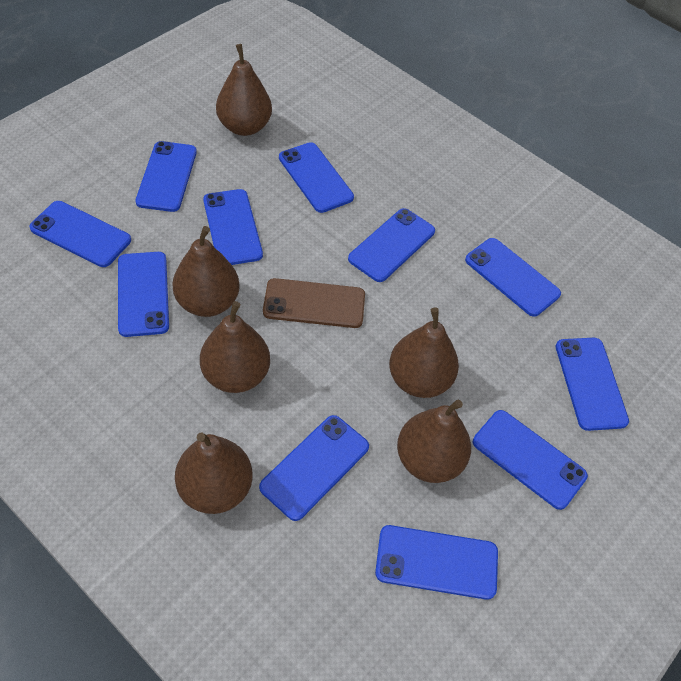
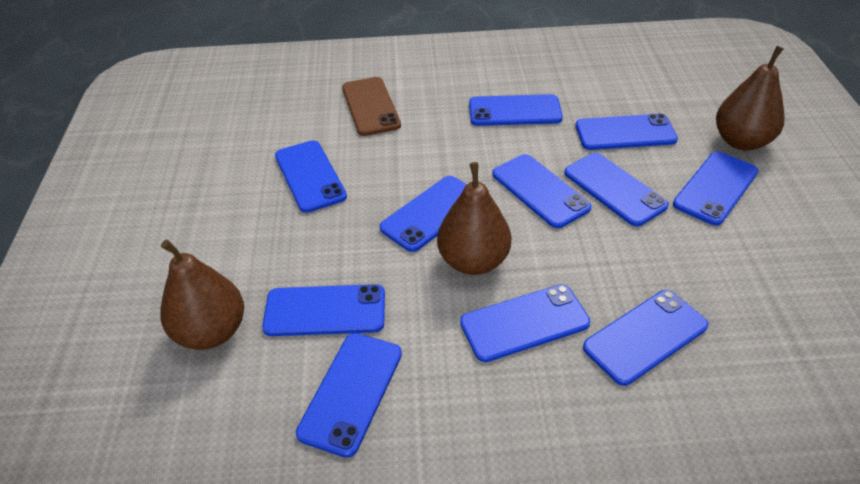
brown pear: [172,226,240,317] [175,432,253,514] [200,301,270,393] [216,44,272,136] [389,308,459,398] [397,399,471,483] = 6 -> [161,240,244,350] [437,162,511,275] [716,46,785,151] = 3

